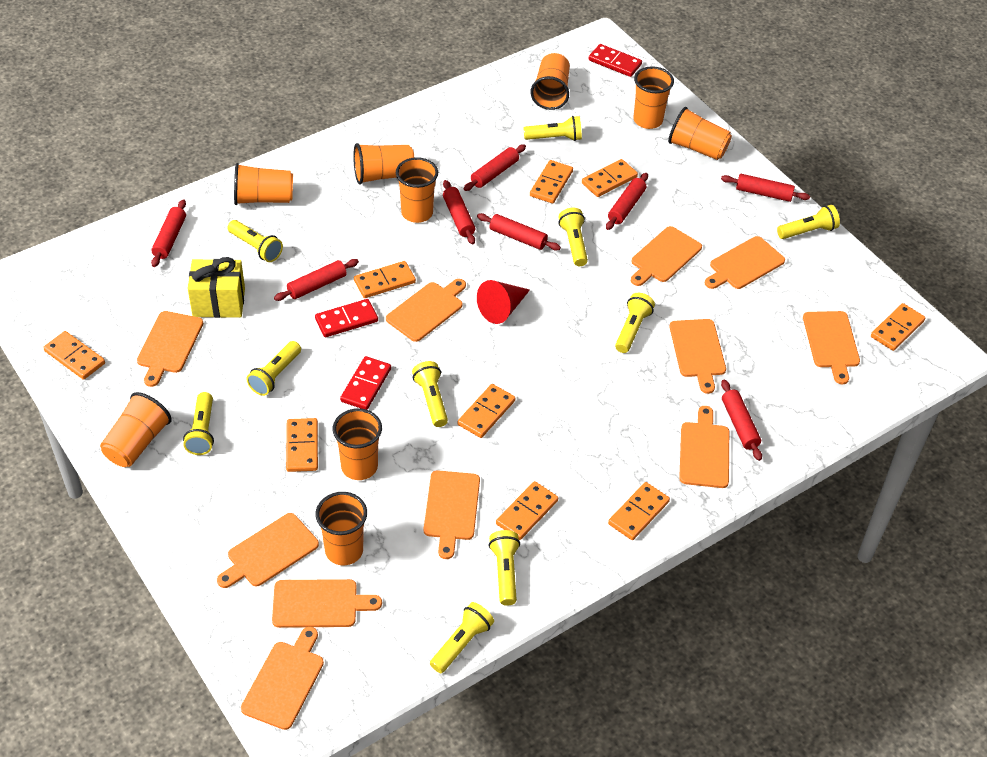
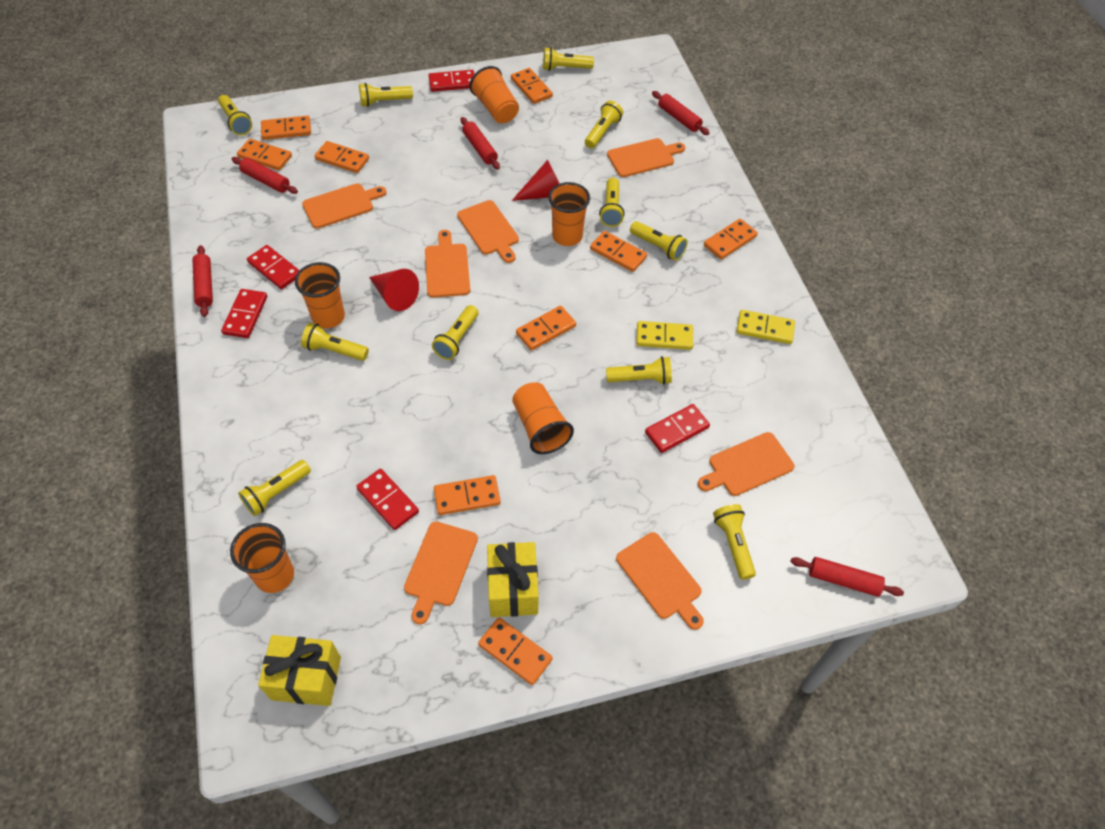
orange cup: [100,392,172,467] [234,163,293,205] [315,492,367,565] [333,408,382,480] [353,143,415,185] [396,157,438,223] [530,53,570,110] [633,66,674,129] [668,107,732,160] = 9 -> [230,523,294,593] [295,262,345,329] [469,66,519,123] [512,383,574,454] [548,182,590,246] = 5
orange cutting board: [137,311,203,387] [217,513,319,588] [241,627,324,730] [272,579,382,628] [386,279,466,342] [424,470,480,559] [631,226,702,286] [670,319,726,394] [679,406,729,488] [705,236,785,289] [803,311,860,384] = 11 -> [302,183,386,229] [404,521,478,625] [425,230,470,298] [457,200,519,263] [607,138,685,177] [616,532,704,630] [698,432,794,496] = 7
red cone: [477,280,530,324] = 1 -> [369,269,419,311] [512,160,560,201] = 2
red domino: [315,299,378,337] [340,356,391,410] [589,44,642,77] = 3 -> [221,289,267,338] [247,245,299,289] [356,469,419,530] [429,70,475,92] [645,404,710,453] = 5
red rolling pin: [151,199,186,267] [274,259,359,301] [443,180,475,245] [463,144,526,191] [477,213,561,251] [606,173,648,230] [721,174,810,202] [721,379,762,461] = 8 -> [192,245,213,317] [231,157,298,194] [461,117,500,170] [652,91,710,135] [790,557,904,597] = 5
yellow domino: none = 0 -> [636,321,693,350] [736,310,795,344] = 2
yellow flashlight: [183,392,214,455] [227,220,283,262] [246,341,301,396] [412,361,448,427] [430,602,494,673] [489,530,520,606] [523,116,582,141] [558,208,588,266] [615,293,655,353] [777,205,840,239] = 10 -> [218,95,252,135] [238,460,311,516] [301,323,369,361] [359,83,413,107] [432,305,479,360] [543,47,594,71] [585,101,623,149] [599,178,624,227] [606,356,672,385] [630,221,687,261] [713,504,756,580] = 11
yellow gift: [188,257,245,318] = 1 -> [258,635,341,706] [487,542,539,617] = 2

